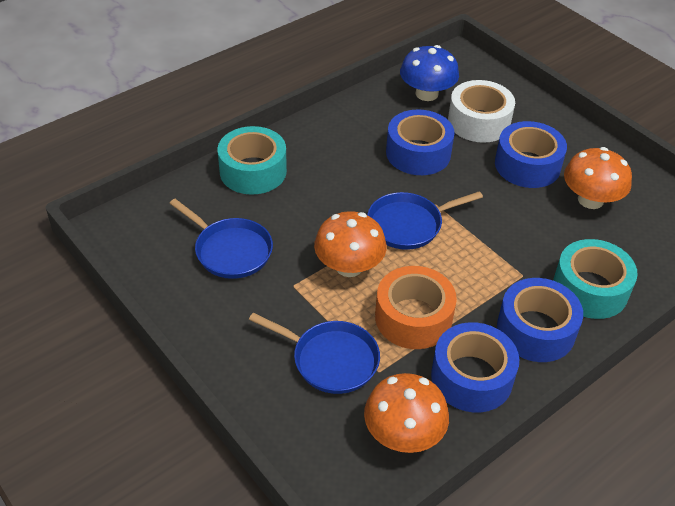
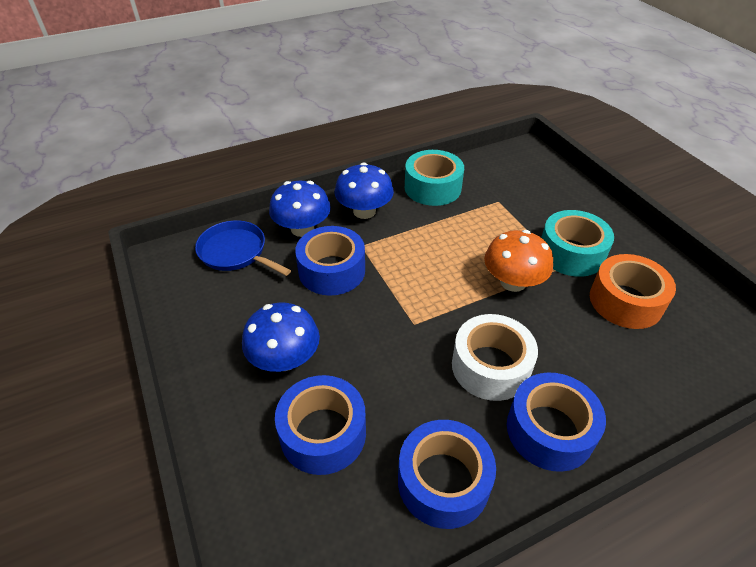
blue mushroom: [400,45,459,101] = 1 -> [242,303,320,372] [269,181,331,237] [335,162,394,219] = 3
blue pan: [169,199,273,279] [249,313,380,394] [367,191,483,250] = 3 -> [195,220,291,276] = 1
orange mushroom: [314,211,387,277] [364,373,449,453] [564,147,632,209] = 3 -> [484,230,553,292] = 1

